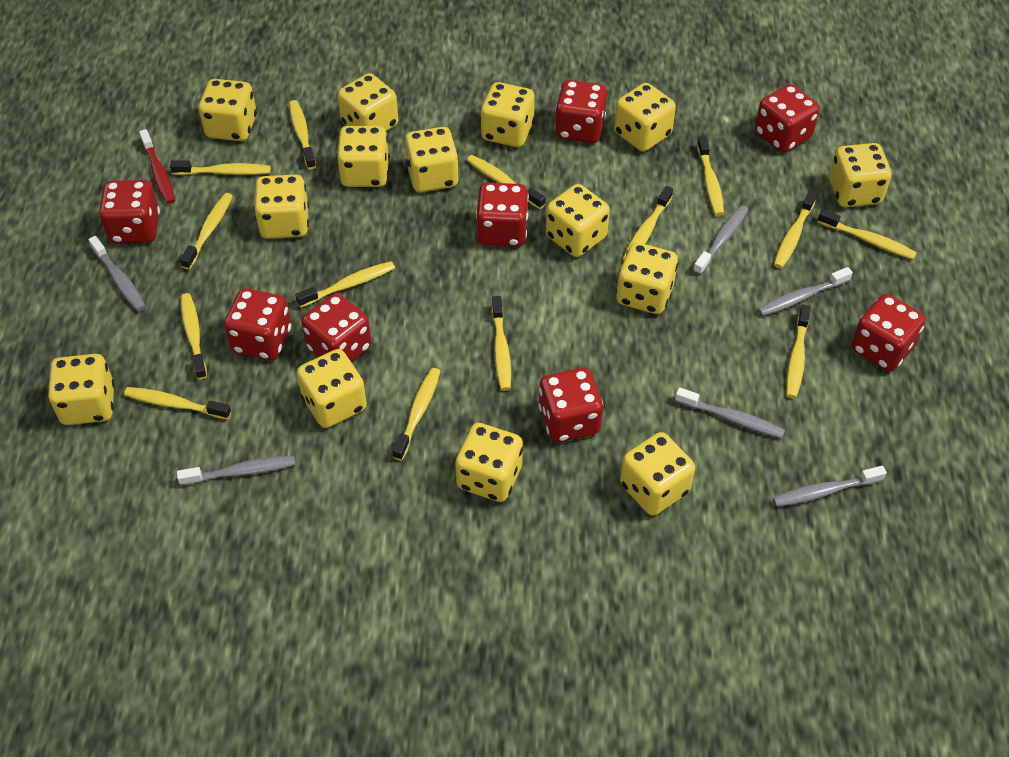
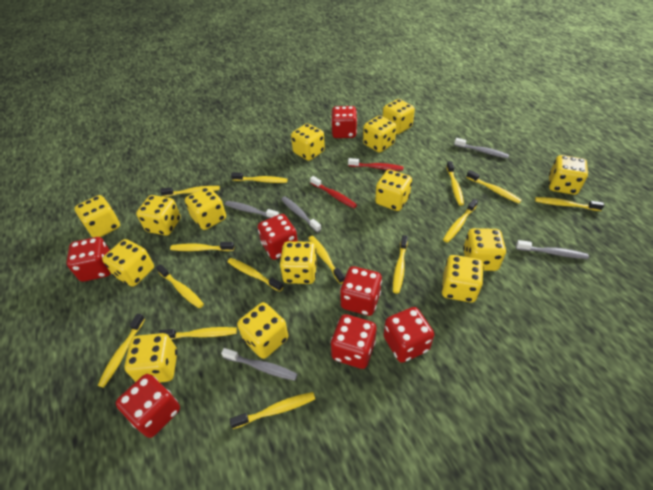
grey toothbrush: [88,236,146,312] [177,456,296,486] [675,387,785,438] [693,205,748,275] [758,267,853,316] [773,466,887,507] = 6 -> [221,348,298,381] [225,201,279,218] [281,196,321,233] [454,138,509,158] [516,240,589,259] = 5
red dice: [99,180,160,244] [224,288,292,360] [301,293,372,362] [476,183,529,247] [539,368,603,442] [555,80,607,143] [755,84,820,153] [851,294,926,371] = 8 -> [66,237,111,282] [116,374,180,438] [258,214,298,260] [331,106,357,138] [331,314,376,369] [340,266,382,316] [384,307,434,363] = 7
red toothbrush: [139,129,175,204] = 1 -> [310,176,357,208] [348,158,404,171] = 2

